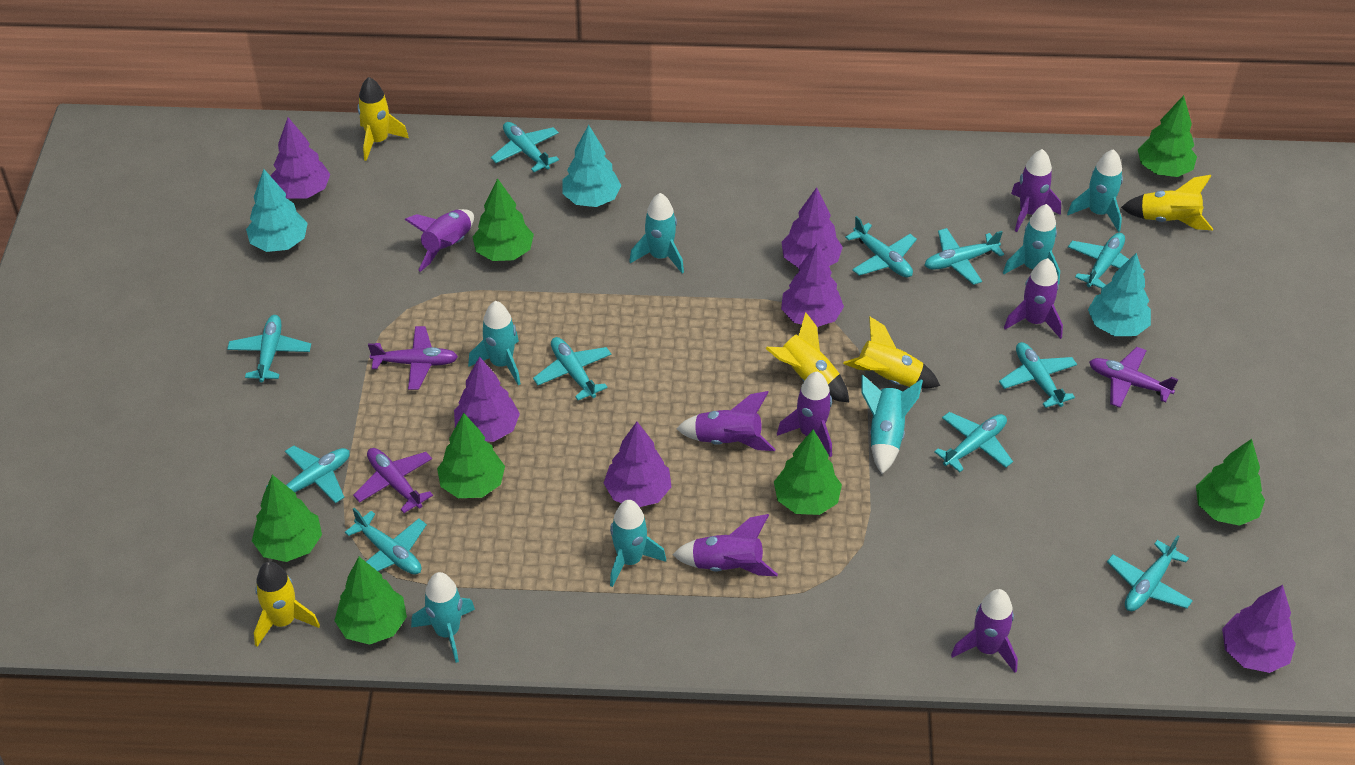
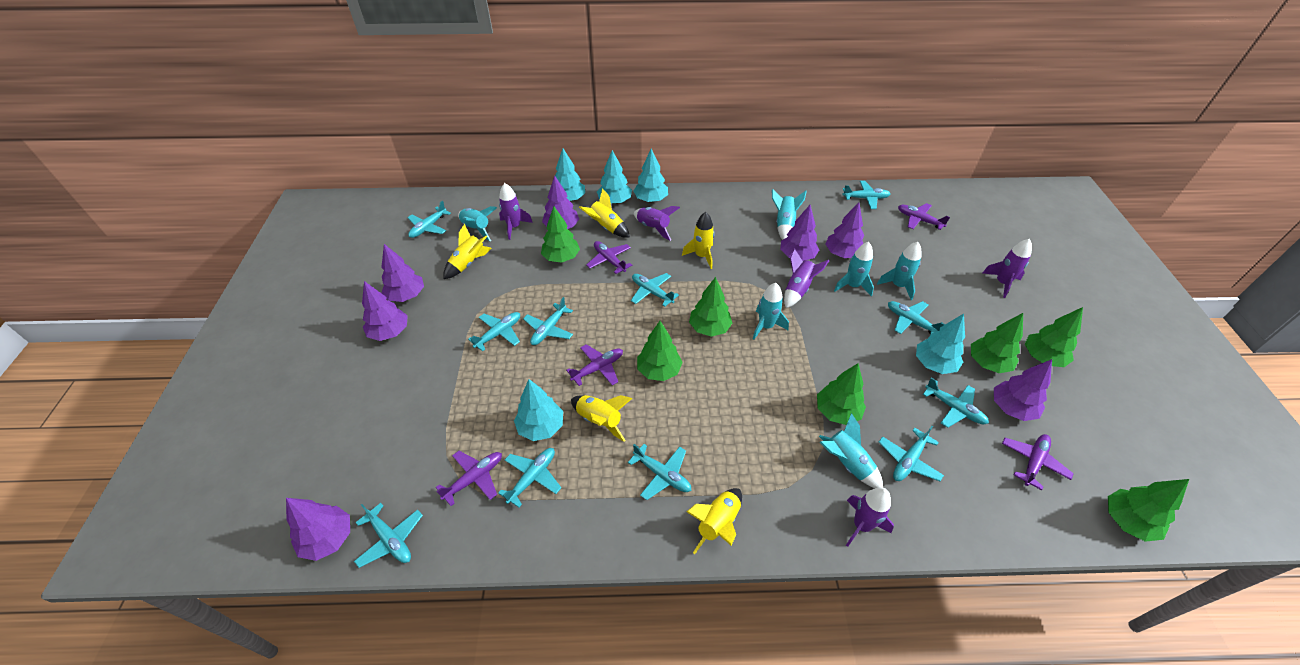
purple plane: [353,448,433,513] [368,326,458,390] [1089,347,1178,408] = 3 -> [436,451,502,506] [566,344,623,386] [586,241,632,274] [898,203,950,230] [1002,434,1074,490] = 5
purple rocket: [405,209,474,272] [672,514,778,576] [676,391,776,451] [777,372,832,457] [951,589,1018,673] [1004,258,1063,339] [1011,149,1061,232] = 7 -> [499,183,533,240] [634,206,680,241] [784,249,830,308] [846,487,894,547] [983,239,1032,298] = 5
purple tree: [271,117,331,199] [454,356,520,442] [604,422,672,507] [781,187,843,268] [781,243,844,327] [1222,585,1296,673] = 6 -> [286,498,350,561] [362,281,408,341] [381,244,424,302] [542,175,579,229] [780,205,819,261] [825,203,864,258] [994,359,1052,421] = 7
turquoise rocket: [411,572,475,663] [468,301,521,385] [610,500,666,587] [629,193,684,274] [861,375,923,474] [1003,204,1060,284] [1067,149,1123,232] = 7 -> [458,206,497,241] [753,283,789,340] [772,189,807,240] [819,413,883,488] [834,242,874,296] [877,242,921,300] = 6
turquoise tree: [246,169,308,252] [562,125,622,207] [1088,253,1151,336] = 3 -> [514,379,563,441] [555,149,585,202] [597,150,632,204] [633,149,668,202] [916,314,965,374] = 5

